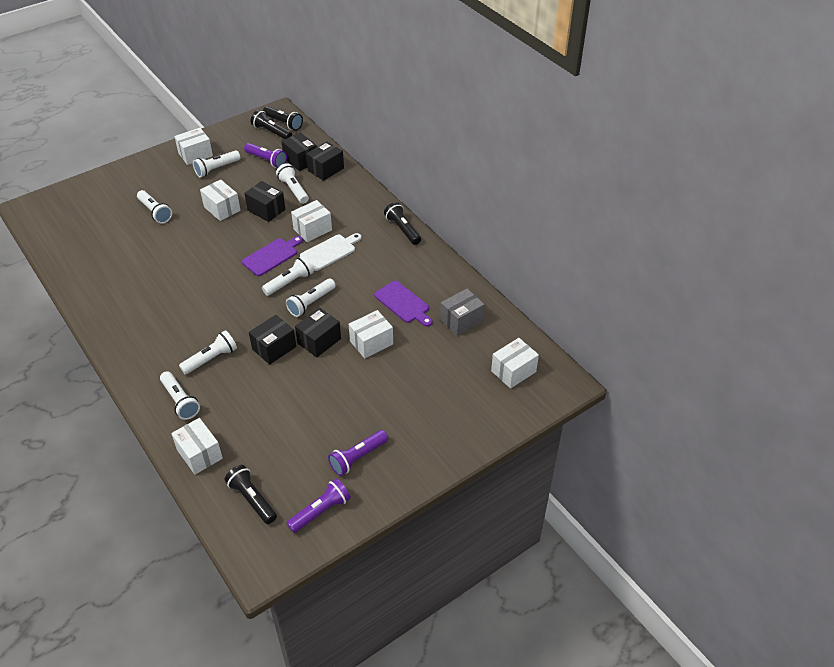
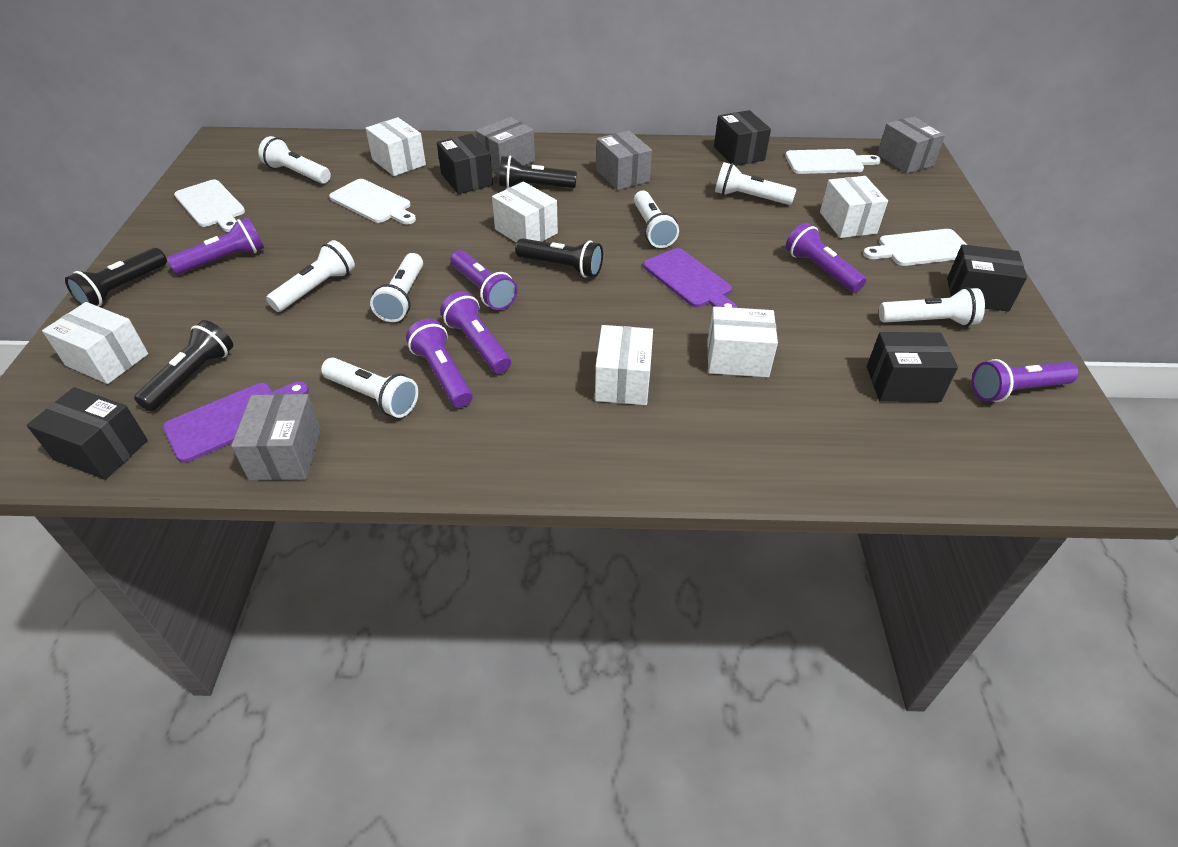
grey box: [440,288,485,336] = 1 -> [231,394,321,481] [476,117,535,174] [596,131,652,190] [877,116,945,174] = 4
purple flashlight: [244,143,287,168] [286,478,351,533] [328,430,388,476] = 3 -> [167,217,264,274] [406,318,473,408] [440,291,511,373] [451,250,518,310] [786,223,866,293] [972,359,1079,402] = 6
white cutting board: [300,233,361,271] = 1 -> [174,179,245,232] [329,179,416,224] [785,149,881,174] [863,229,967,266] = 4

